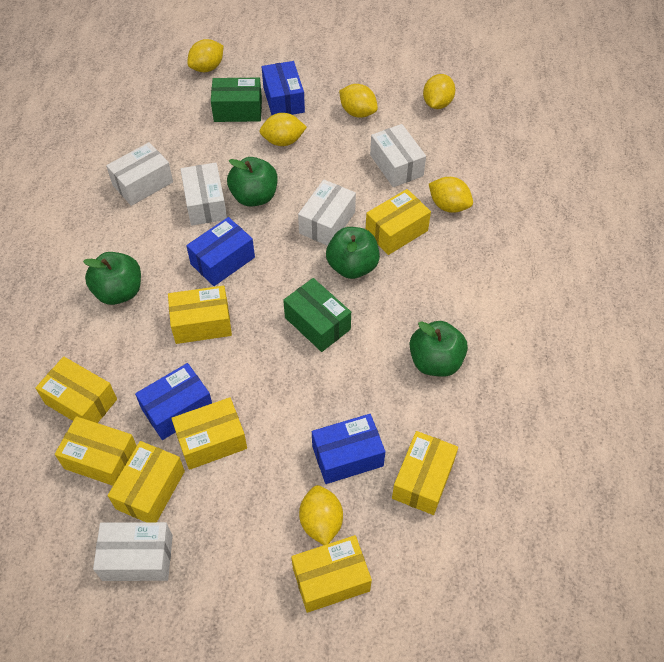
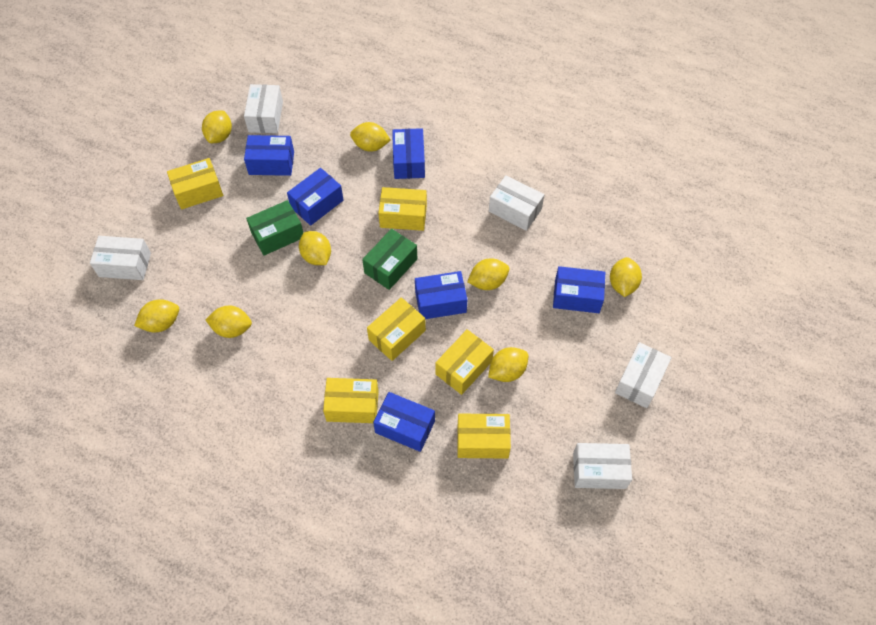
blue box: [135,363,212,440] [186,217,255,286] [262,61,305,115] [312,414,386,484] = 4 -> [244,135,294,176] [287,168,343,226] [373,392,435,452] [392,128,425,179] [415,271,468,319] [553,266,605,313] = 6
green apple: [83,252,141,305] [227,157,277,207] [326,227,380,279] [410,321,468,377] = 4 -> none = 0
yellow box: [35,357,117,423] [55,416,137,486] [108,441,185,522] [168,286,232,344] [171,397,247,470] [291,535,372,613] [366,189,431,255] [392,431,458,515] = 8 -> [167,158,223,210] [323,378,379,423] [367,297,426,361] [378,187,427,231] [435,329,494,395] [457,414,511,459] = 6
yellow lemon: [187,39,224,72] [259,113,307,146] [299,485,343,545] [339,84,378,118] [423,74,455,109] [429,177,473,213] = 6 -> [134,299,179,332] [202,111,232,143] [206,306,252,338] [299,231,331,265] [350,122,391,152] [467,258,509,290] [488,347,528,382] [610,257,642,297] = 8

